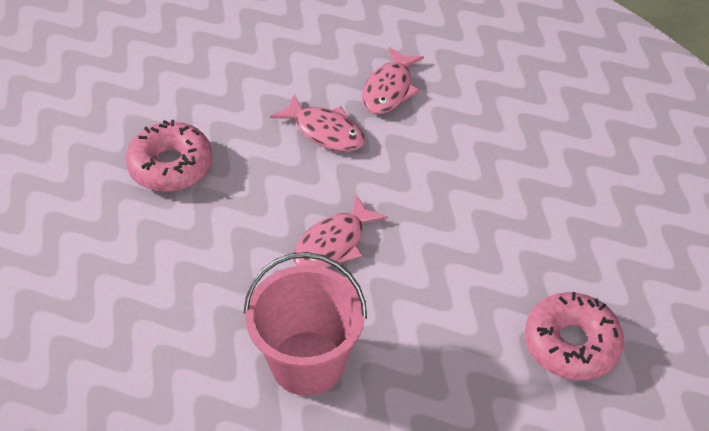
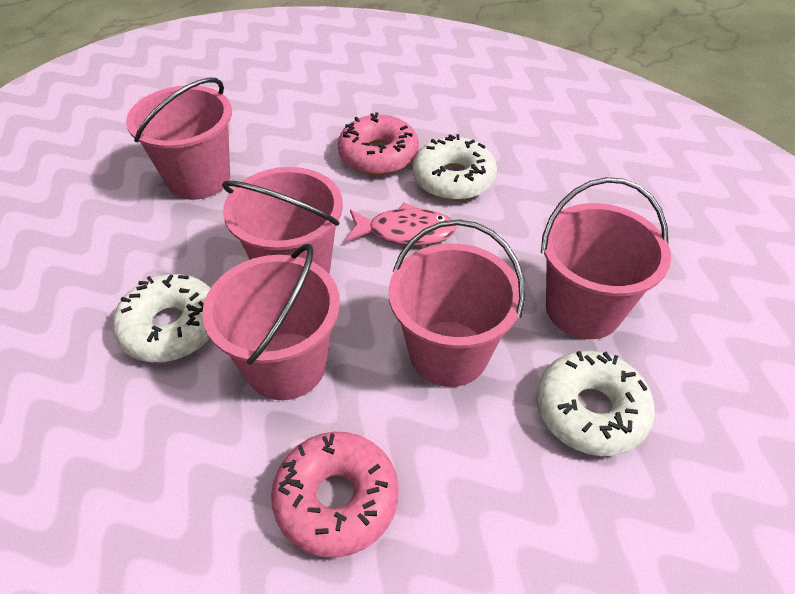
pink bucket: [244,252,367,396] = 1 -> [126,78,232,200] [202,244,340,400] [222,167,343,274] [389,219,525,387] [541,177,671,339] = 5
pink fish: [270,94,365,152] [293,195,388,268] [362,47,424,114] = 3 -> [346,203,457,246] = 1
white donut: none = 0 -> [112,274,211,362] [413,134,497,200] [536,350,655,456] = 3

